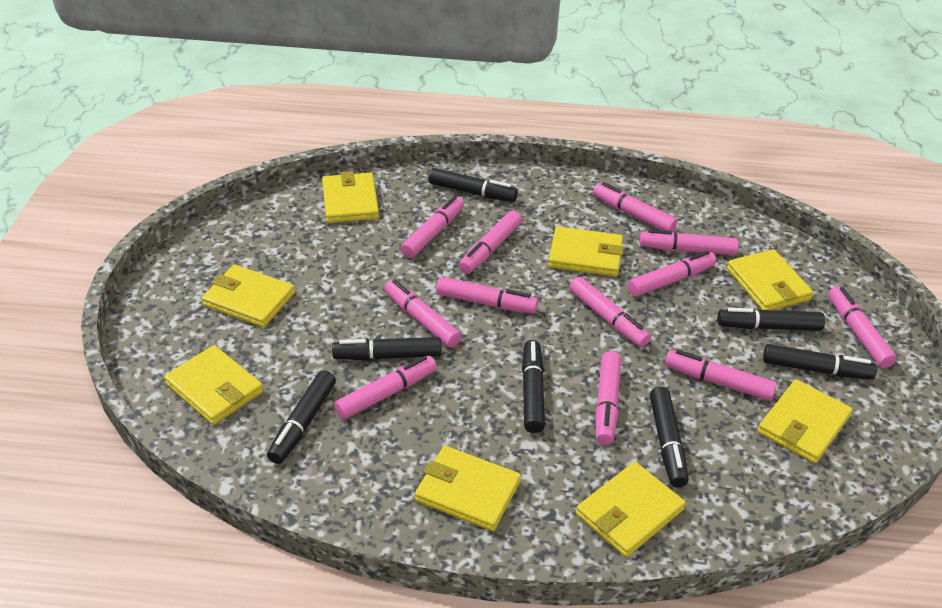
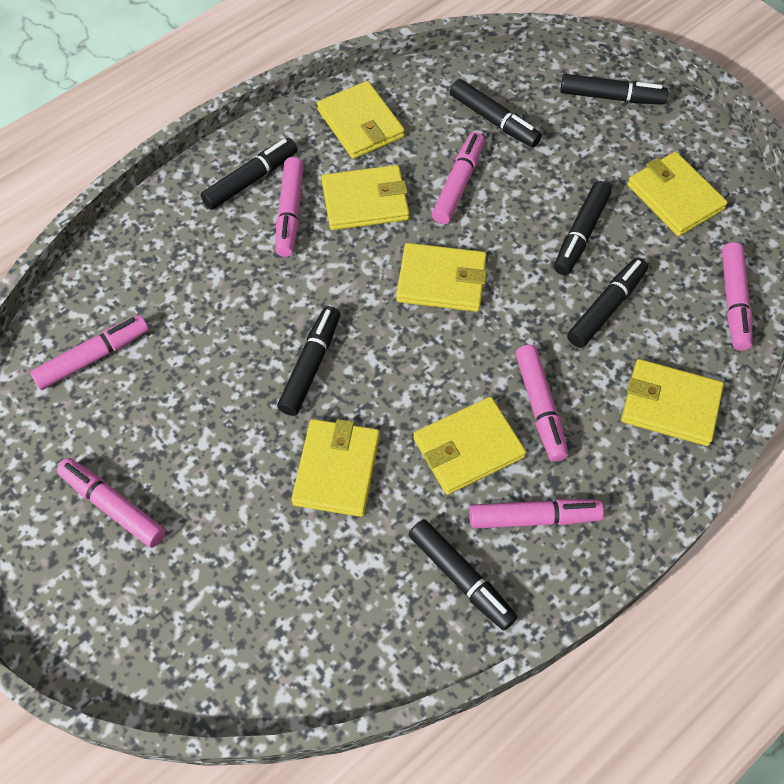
pink marker: [334,356,437,419] [384,279,462,348] [400,196,464,258] [436,277,538,313] [459,211,522,274] [569,277,651,347] [593,182,678,232] [595,351,621,445] [628,251,716,297] [640,229,738,255] [665,350,777,401] [828,286,897,368] = 12 -> [30,315,149,390] [57,458,166,548] [276,157,304,257] [432,132,485,224] [469,499,604,529] [516,344,568,462] [722,242,753,351] = 7
yellow wallet: [164,345,263,425] [202,264,295,327] [322,171,379,223] [415,446,521,531] [548,226,624,277] [576,462,686,557] [727,249,813,310] [758,379,853,463] = 8 -> [291,419,380,517] [317,81,405,159] [322,165,409,230] [396,243,487,312] [413,397,526,495] [621,359,724,446] [628,152,728,236] = 7

